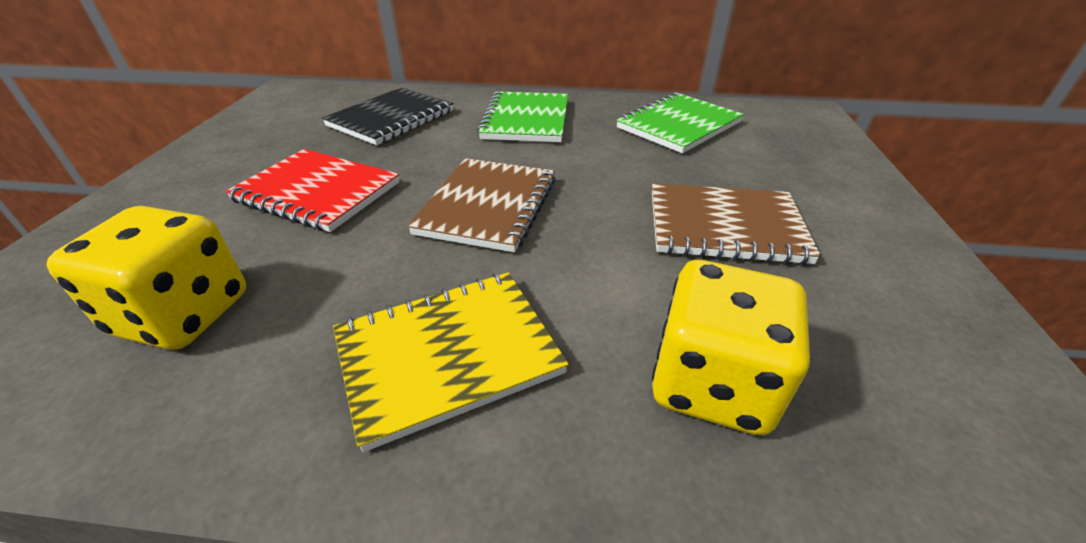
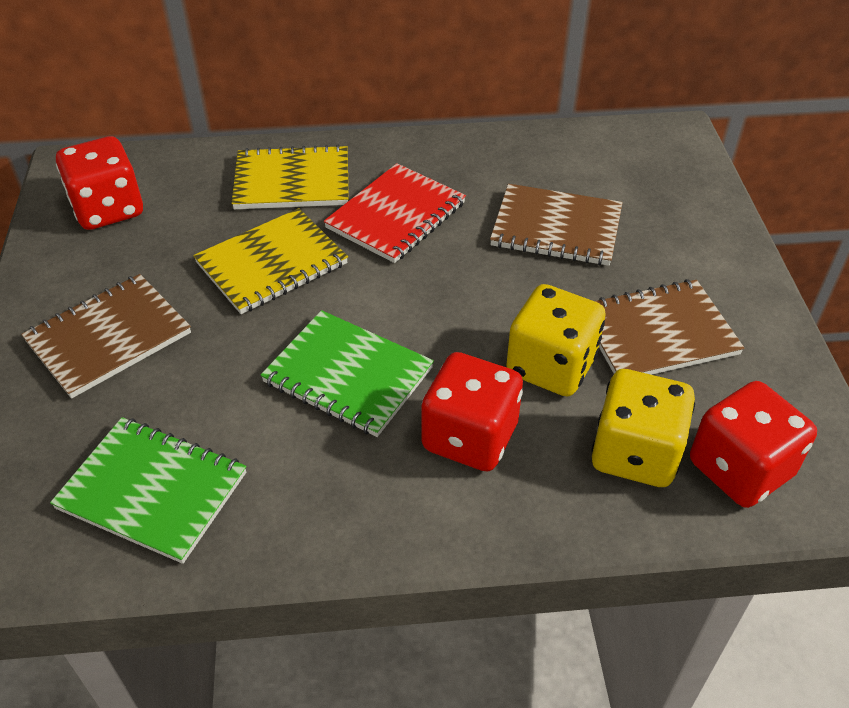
black notebook: [322,87,453,145] = 1 -> none = 0
brown notebook: [407,158,556,252] [652,183,821,265] = 2 -> [21,274,191,399] [490,184,623,266] [595,279,745,375] = 3
red dice: none = 0 -> [56,136,143,230] [421,352,523,471] [690,381,817,508] = 3
yellow notebook: [333,272,569,452] = 1 -> [193,208,348,314] [231,145,349,209] = 2

